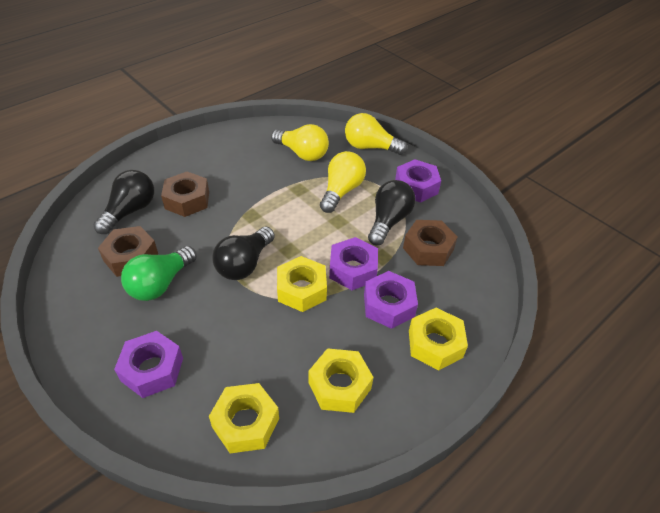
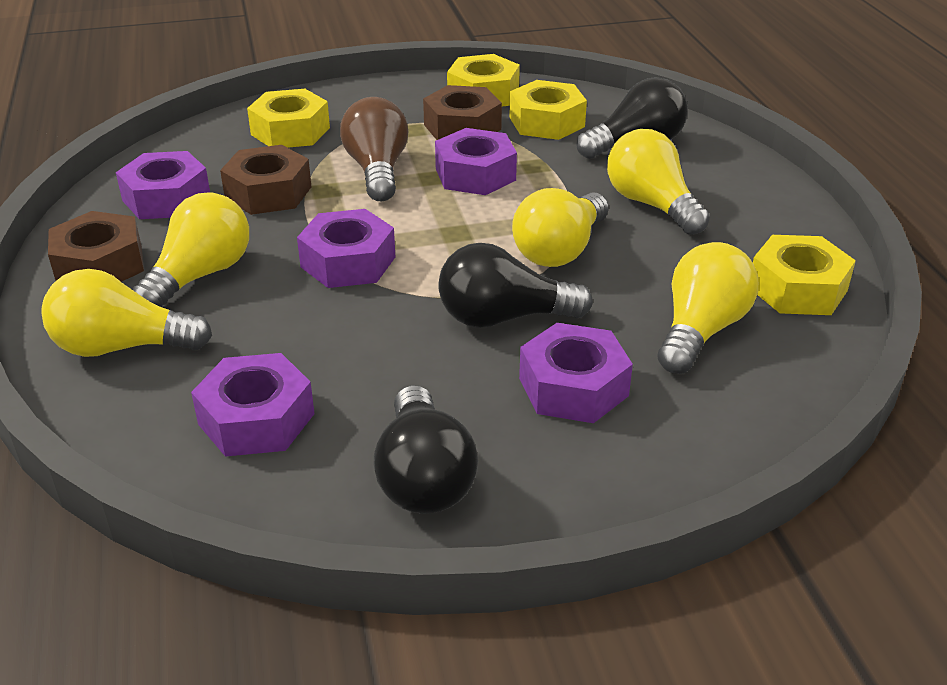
brown light bulb: none = 0 -> [340,97,409,201] = 1
green light bulb: [121,246,197,301] = 1 -> none = 0
purple nut: [114,331,183,398] [329,237,378,290] [364,271,418,329] [395,159,441,203] = 4 -> [116,151,210,219] [191,353,315,457] [297,209,395,288] [435,128,517,195] [519,323,633,423] = 5
yellow light bulb: [271,124,329,161] [320,151,366,213] [345,113,407,155] = 3 -> [41,269,212,357] [133,192,249,307] [512,188,609,267] [607,129,710,235] [658,242,758,374] = 5

